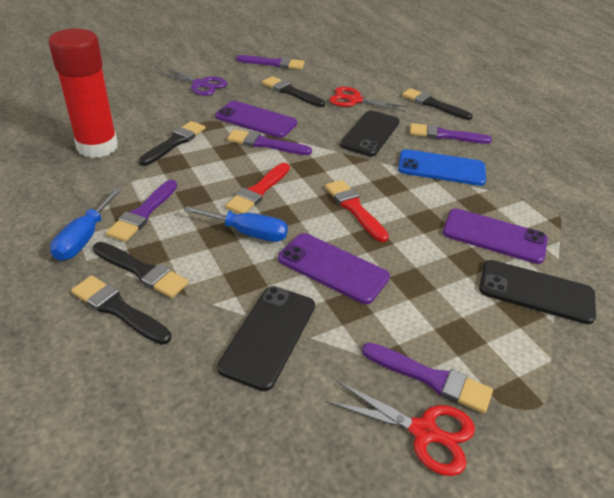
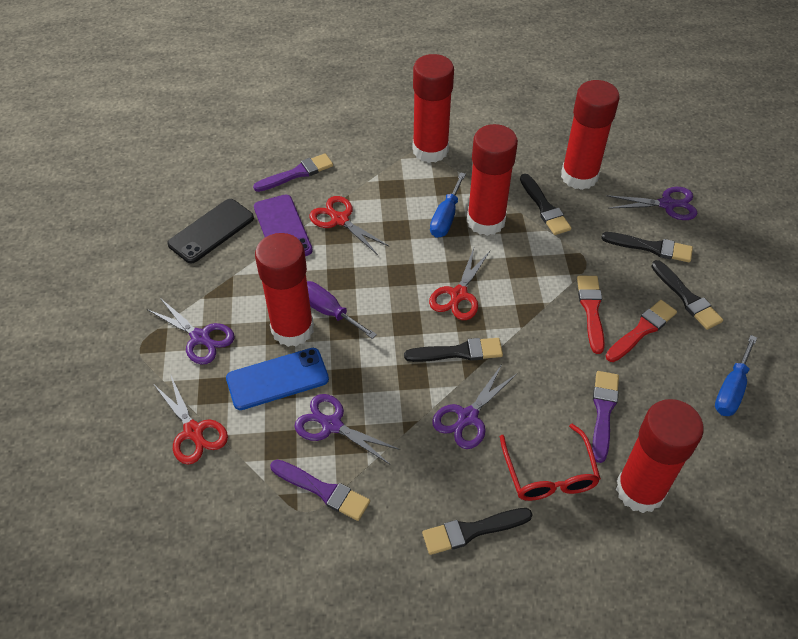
black phone: [217,286,315,391] [340,110,400,156] [479,260,596,324] = 3 -> [167,199,254,264] = 1
purple brush: [106,180,177,242] [227,129,312,155] [236,55,304,70] [362,343,493,414] [410,123,492,144] = 5 -> [253,153,333,192] [270,460,370,521] [592,371,619,463] = 3
purple phone: [215,101,297,138] [278,233,390,304] [443,208,548,264] = 3 -> [254,195,313,256] = 1
purple scissors: [156,66,228,96] = 1 -> [147,298,235,364] [294,394,400,464] [432,366,518,449] [606,187,698,220] = 4
purple screwdriver: none = 0 -> [307,281,377,339] = 1
red glasses: none = 0 -> [500,424,601,501] = 1
red glue stick: [49,29,118,158] = 1 -> [255,233,314,347] [413,54,454,163] [467,124,518,236] [561,80,620,190] [616,399,704,513] = 5
red scissors: [326,380,475,476] [329,87,408,112] = 2 -> [154,374,228,465] [309,196,390,255] [429,248,490,320] = 3

